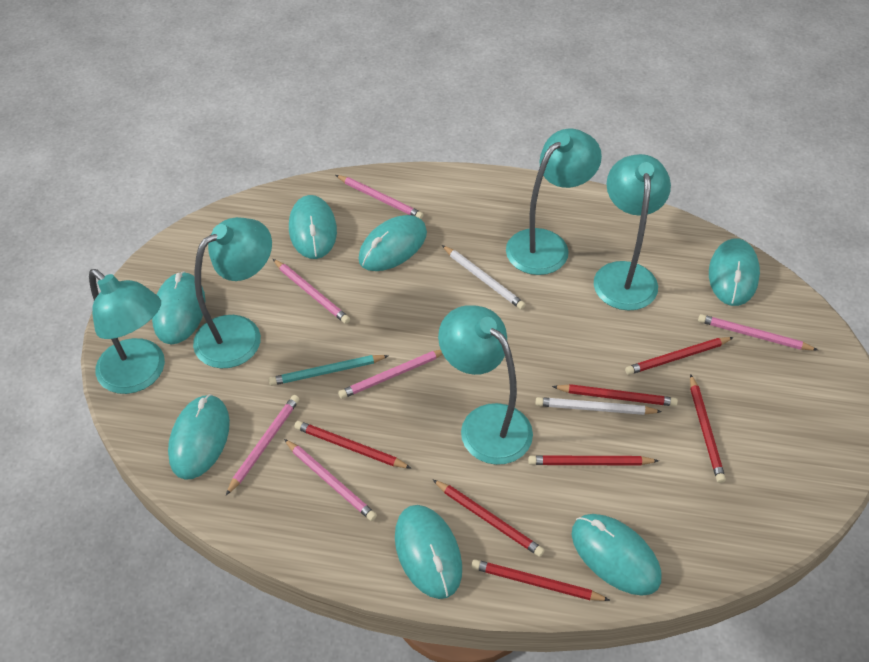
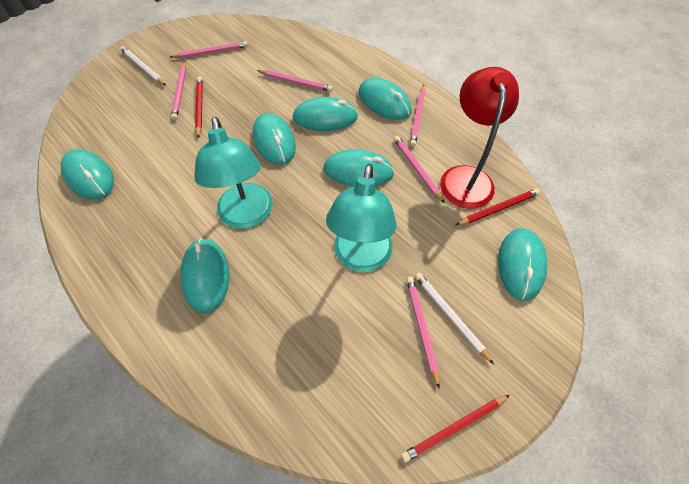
red lamp: none = 0 -> [440,67,519,209] = 1
red pencil: [294,421,411,468] [433,480,545,557] [471,559,610,601] [528,455,659,466] [552,384,678,406] [625,337,734,375] [690,374,726,483] = 7 -> [195,76,203,138] [401,395,510,463] [456,189,540,225] = 3
turquoise lamp: [89,269,165,394] [193,217,272,368] [438,305,533,465] [506,129,602,275] [594,154,671,311] = 5 -> [194,117,273,229] [326,164,396,272] = 2
turquoise pencil: [269,355,389,386] = 1 -> none = 0

